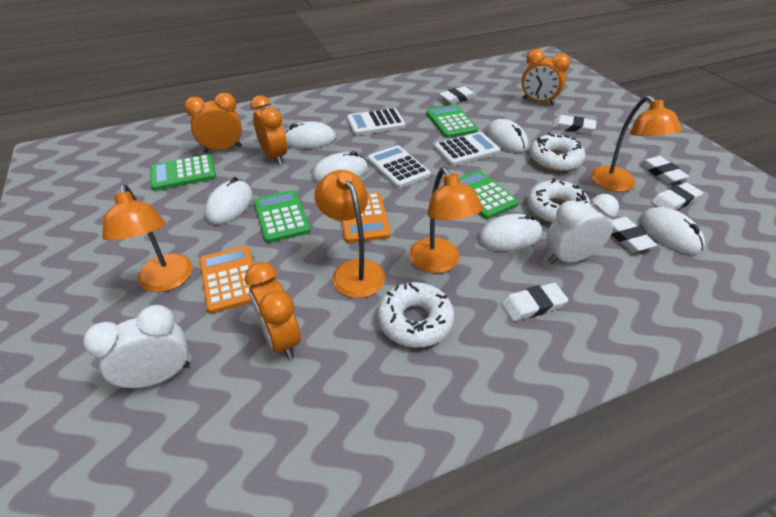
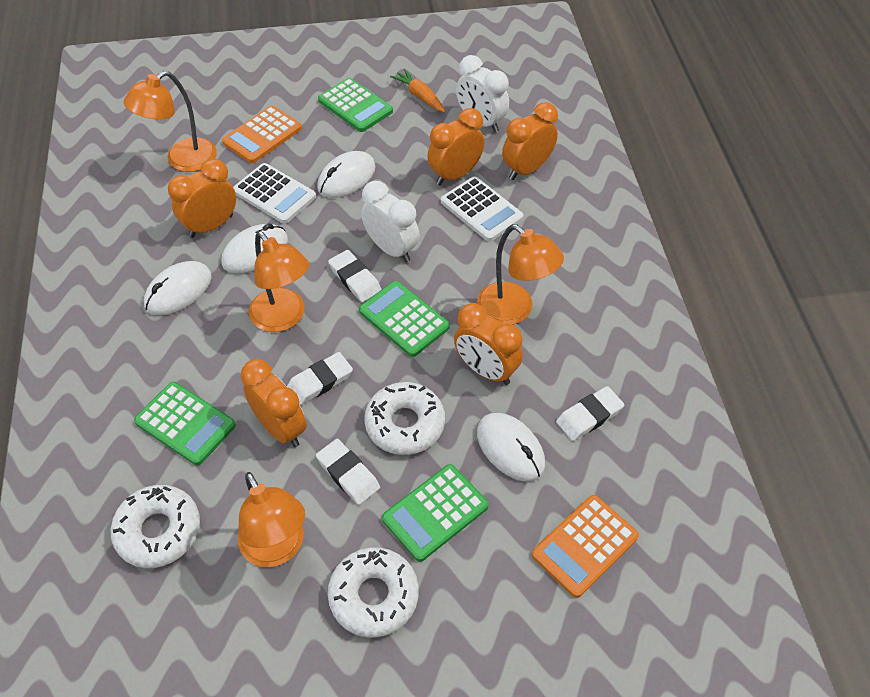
orange carrot: none = 0 -> [390,69,446,112] = 1
orange clock: [185,93,242,153] [245,262,301,359] [250,96,287,165] [521,49,570,105] = 4 -> [168,159,236,238] [240,359,307,447] [427,108,485,185] [454,303,523,385] [502,102,558,180] = 5
white calculator: [347,108,405,135] [368,145,430,188] [434,132,500,166] = 3 -> [233,163,316,224] [441,177,523,242] = 2
white eraser: [439,86,476,104] [501,283,568,321] [552,115,596,134] [611,217,657,252] [639,156,689,184] [651,182,703,210] = 6 -> [287,352,353,405] [316,439,380,505] [328,250,382,302] [556,386,624,441] = 4
white mouse: [205,177,253,224] [285,121,336,149] [312,151,368,182] [478,214,542,251] [486,119,528,153] [640,207,705,254] = 6 -> [144,261,212,315] [222,223,288,273] [317,151,376,198] [477,413,545,481] = 4

